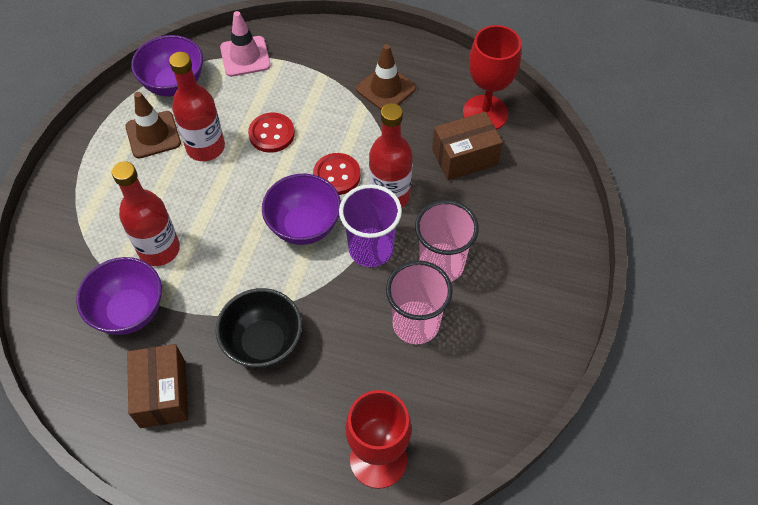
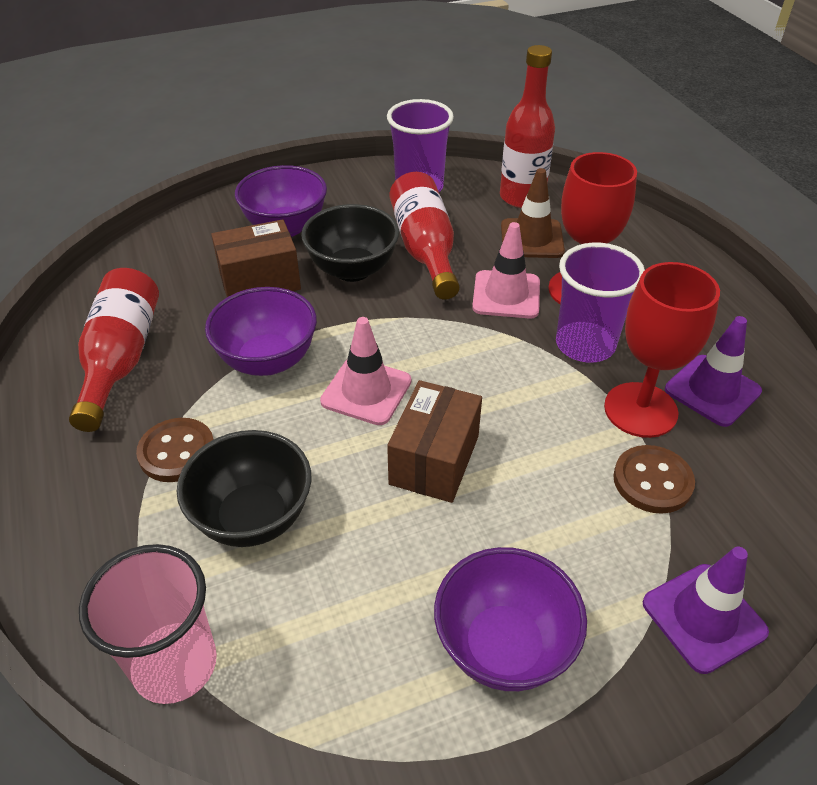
black bowl: [216,288,302,369] = 1 -> [177,430,311,547] [301,204,399,282] = 2
brown button: none = 0 -> [136,418,214,482] [613,445,695,514] = 2
brown traffic cone: [125,92,181,159] [356,44,416,110] = 2 -> [501,168,565,258] = 1
pink cup: [386,260,453,344] [415,200,479,282] = 2 -> [79,544,217,704] = 1
pink traffic cone: [220,11,271,77] = 1 -> [320,317,411,425] [472,222,540,318] = 2
purple cup: [339,184,402,267] = 1 -> [387,99,454,192] [556,243,645,363] = 2
purple traffic cone: none = 0 -> [643,547,769,674] [665,316,762,427] = 2
red button: [248,113,295,153] [313,153,361,195] = 2 -> none = 0

